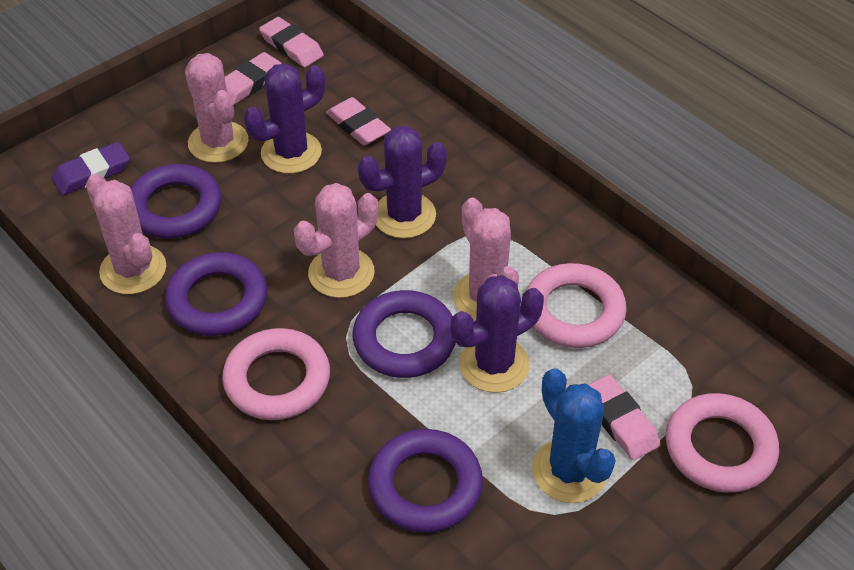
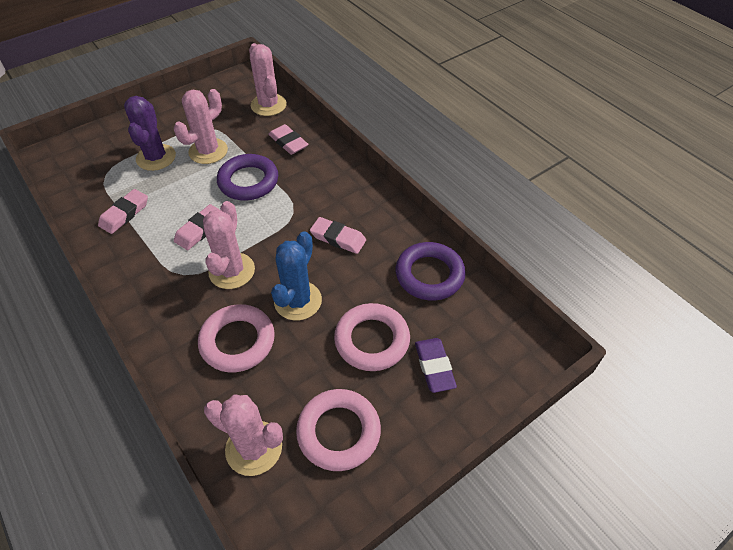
purple cactus: [244,63,325,174] [358,126,447,238] [451,275,544,393] = 3 -> [124,96,176,171] = 1
purple ring: [130,164,222,239] [165,252,267,336] [352,290,456,378] [368,429,483,533] = 4 -> [217,154,278,200] [396,242,466,301] = 2

